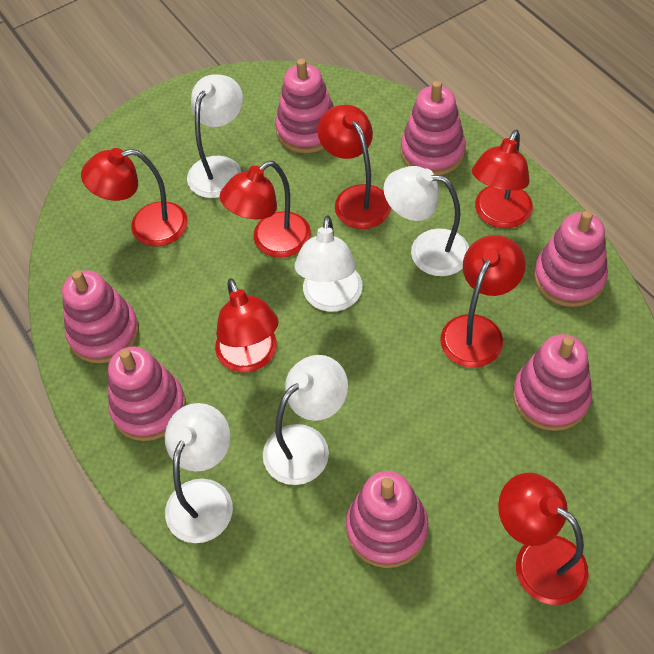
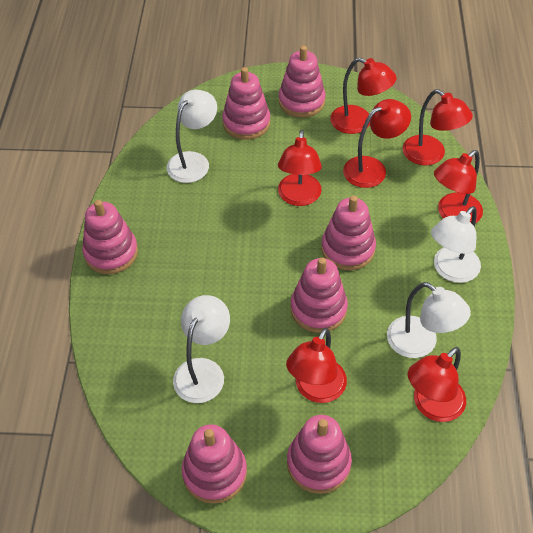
white lamp: [165,403,233,543] [187,74,243,198] [263,355,348,485] [294,215,363,312] [384,166,469,276] = 5 -> [167,90,217,183] [173,295,230,403] [387,282,471,358] [431,206,481,283] = 4

